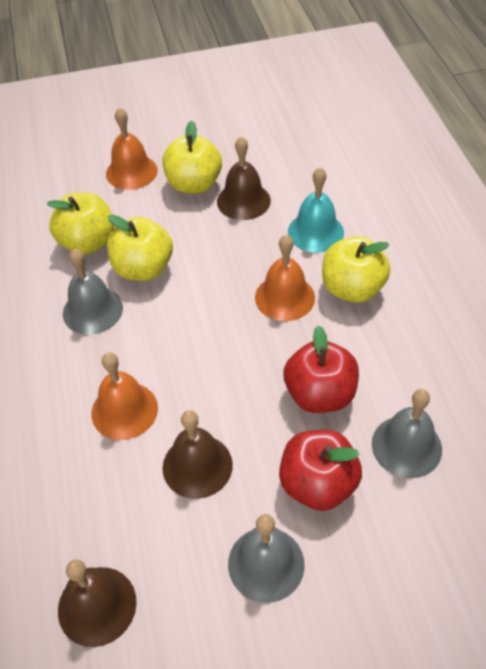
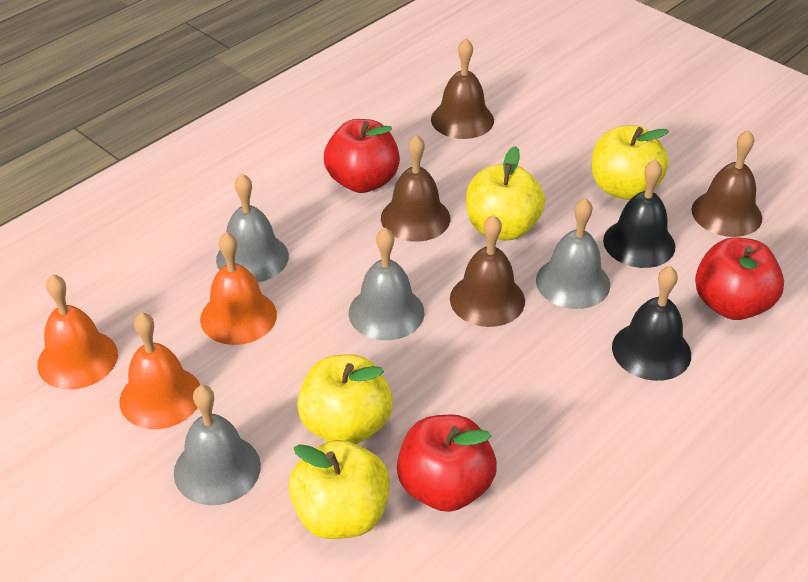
black bell: none = 0 -> [603,159,675,268] [612,266,691,381] = 2
brown bell: [58,559,137,647] [163,410,233,499] [217,136,271,220] = 3 -> [381,134,450,242] [431,39,494,139] [450,215,525,327] [691,130,762,237] = 4
grey bell: [63,249,123,335] [228,514,305,603] [372,389,442,478] = 3 -> [174,385,261,505] [216,174,289,282] [349,228,424,340] [536,198,610,309] = 4
red apple: [279,430,362,511] [284,325,359,413] = 2 -> [324,119,400,193] [397,415,497,512] [695,237,784,320] = 3
turquoise bell: [288,167,344,253] = 1 -> none = 0

